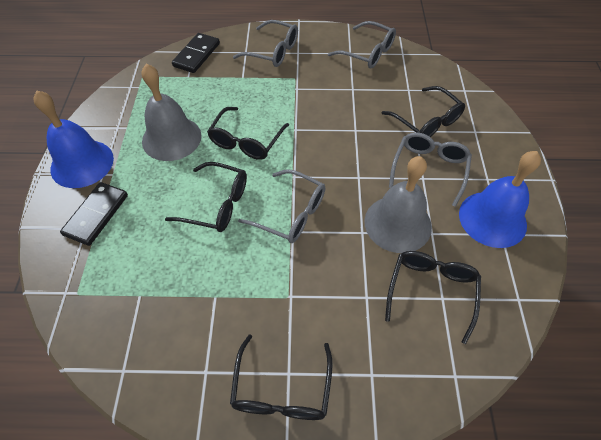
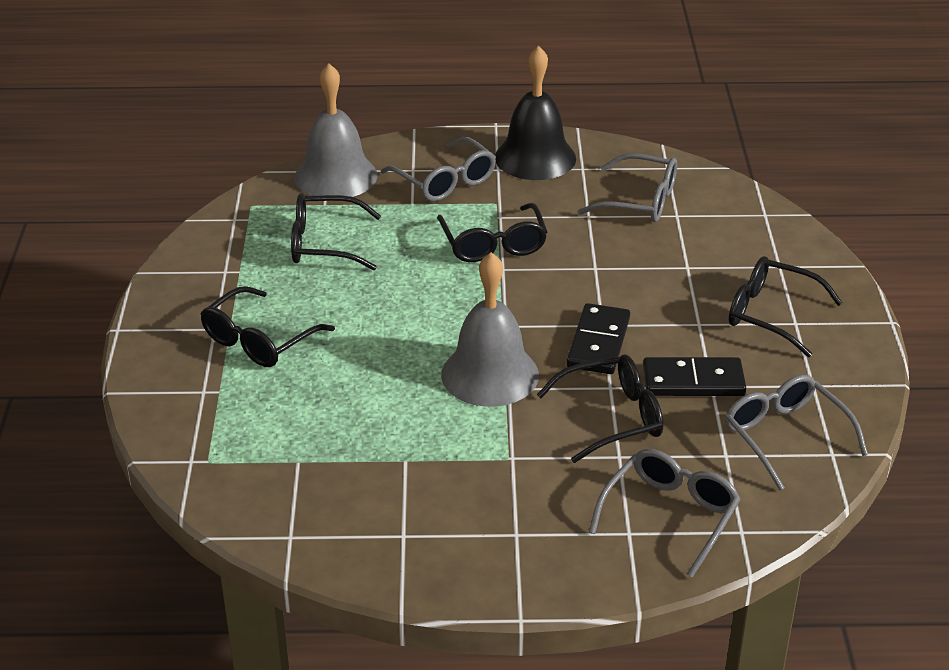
black bell: none = 0 -> [495,46,576,180] = 1
blue bell: [33,91,114,188] [459,151,541,248] = 2 -> none = 0

